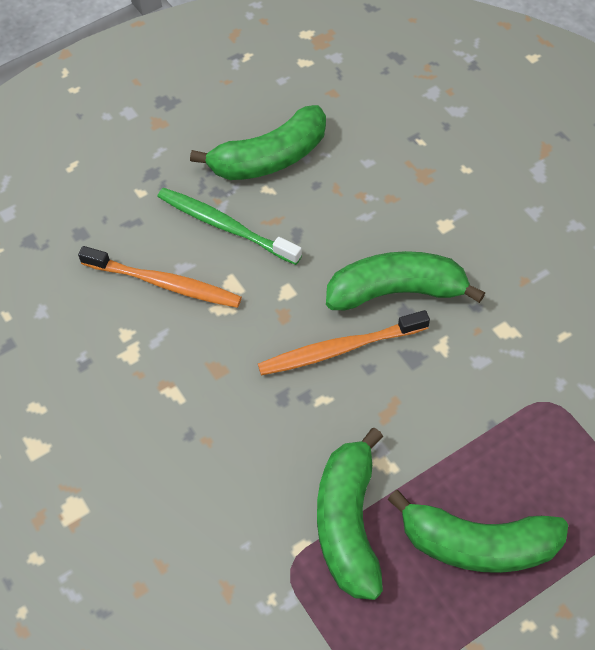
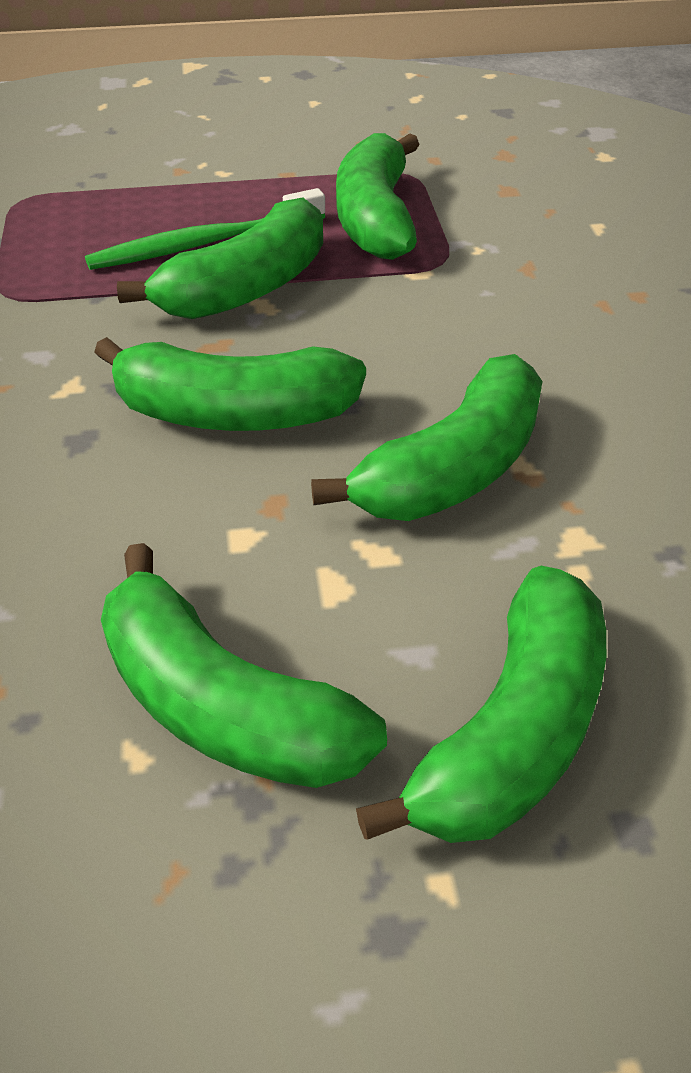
green banana: [190,105,326,180] [317,428,383,600] [326,251,485,310] [388,490,568,573] = 4 -> [94,337,366,431] [101,543,387,788] [117,197,323,319] [311,354,543,521] [336,133,420,260] [356,566,606,843] = 6
orange toothbrush: [78,246,242,308] [258,310,430,375] = 2 -> none = 0

